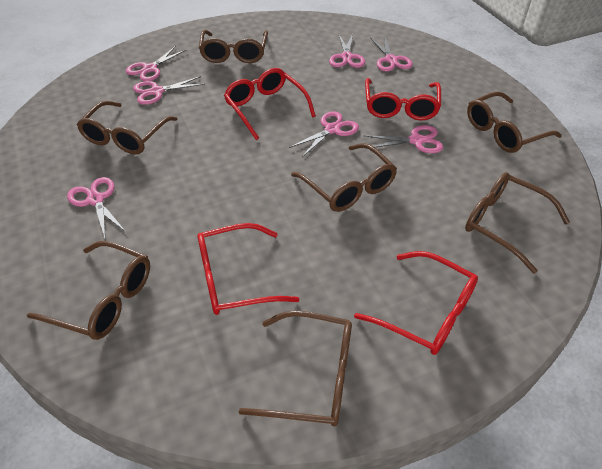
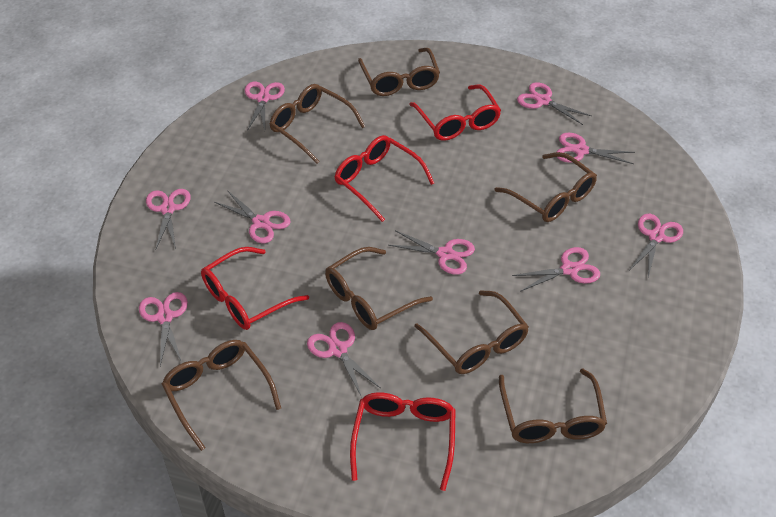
pink scissors: [67,177,126,238] [126,46,187,81] [133,76,205,105] [289,111,359,157] [329,34,365,68] [363,125,443,153] [370,35,413,72] = 7 -> [139,292,188,366] [146,189,190,249] [215,190,291,243] [245,82,285,131] [307,322,380,397] [388,230,475,275] [512,247,600,292] [517,82,591,125] [557,133,635,164] [630,214,683,277] = 10

